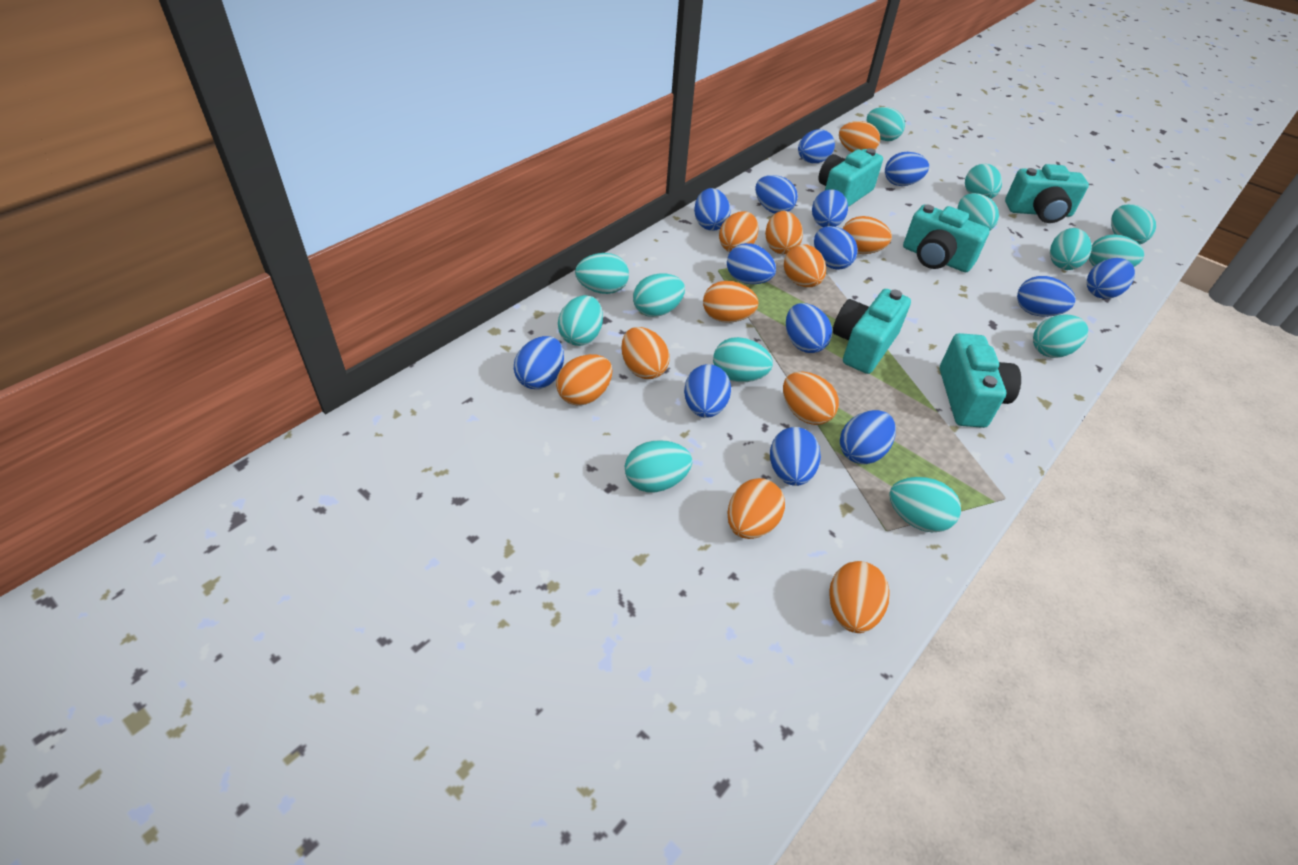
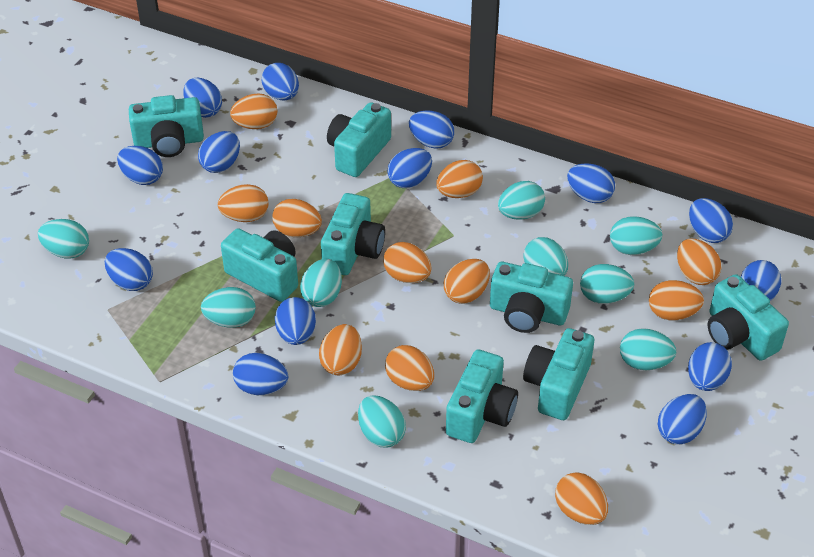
turquoise camera: [818,148,883,207] [833,289,911,374] [903,204,990,272] [940,333,1021,428] [1005,164,1089,223] = 5 -> [129,95,204,157] [221,228,298,302] [321,193,385,275] [327,102,391,177] [446,349,518,443] [490,262,573,333] [523,328,594,420] [708,274,789,361] = 8
turquoise egg: [558,295,603,346] [575,253,629,294] [625,440,692,492] [633,273,685,317] [713,337,773,382] [867,107,905,141] [889,477,961,532] [957,193,999,230] [965,164,1002,199] [1033,314,1088,358] [1050,228,1092,270] [1089,235,1144,267] [1111,204,1156,244] = 13 -> [38,219,89,259] [201,287,256,328] [300,259,342,307] [358,395,406,448] [498,181,545,220] [524,237,568,276] [580,264,634,304] [610,216,663,255] [620,328,676,370] = 9

